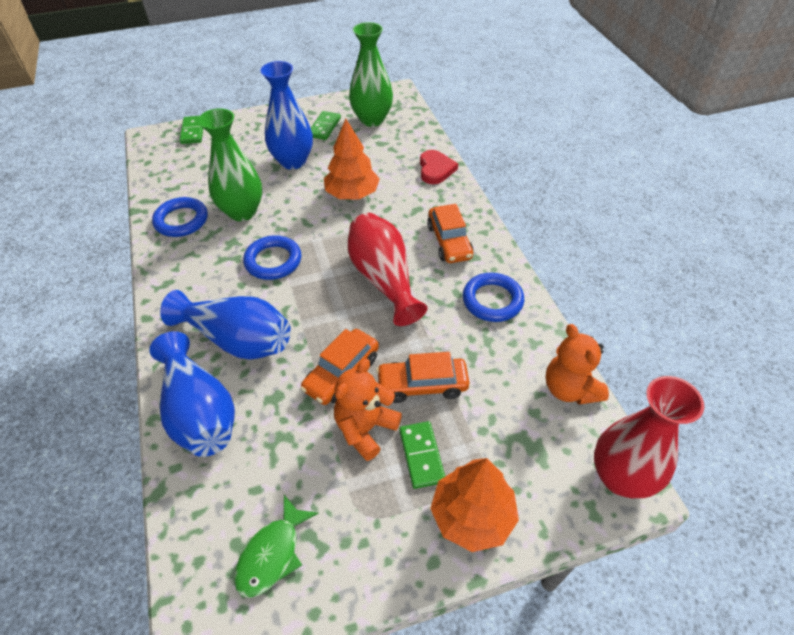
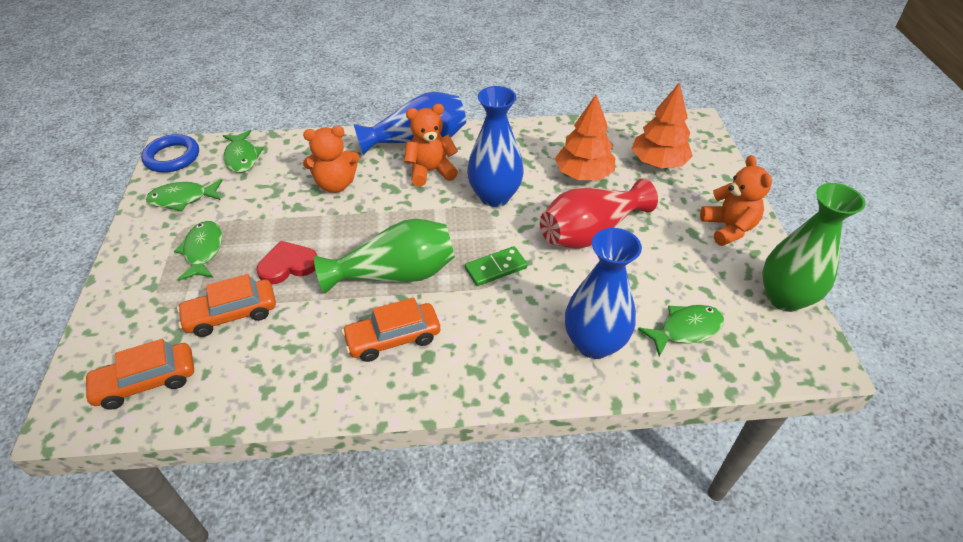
blue ring: [152,197,208,237] [243,235,301,280] [463,273,524,322] = 3 -> [141,134,199,173] = 1
green domino: [180,116,203,144] [311,111,341,140] [399,421,445,489] = 3 -> [465,246,528,286] = 1
green fish: [234,495,319,598] = 1 -> [146,179,222,211] [174,221,222,281] [223,130,264,173] [638,305,724,357] = 4
orange teddy bear: [334,359,402,461] [546,324,609,405] = 2 -> [303,126,359,193] [404,104,458,186] [700,155,772,246] = 3
red vase: [348,213,427,326] [594,376,704,498] = 2 -> [540,179,658,249] = 1

